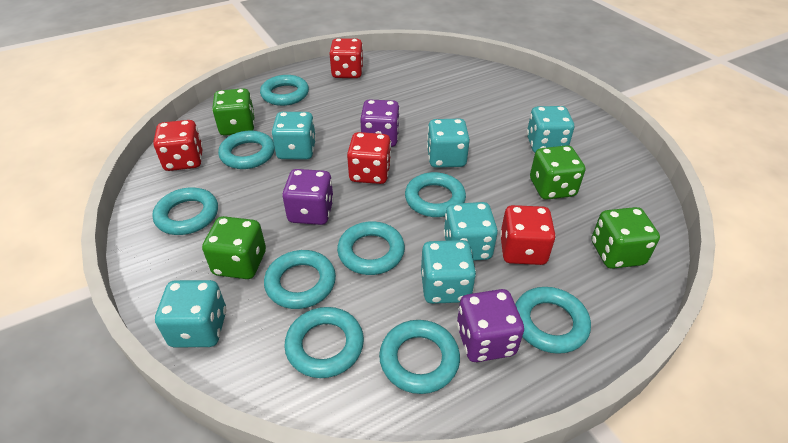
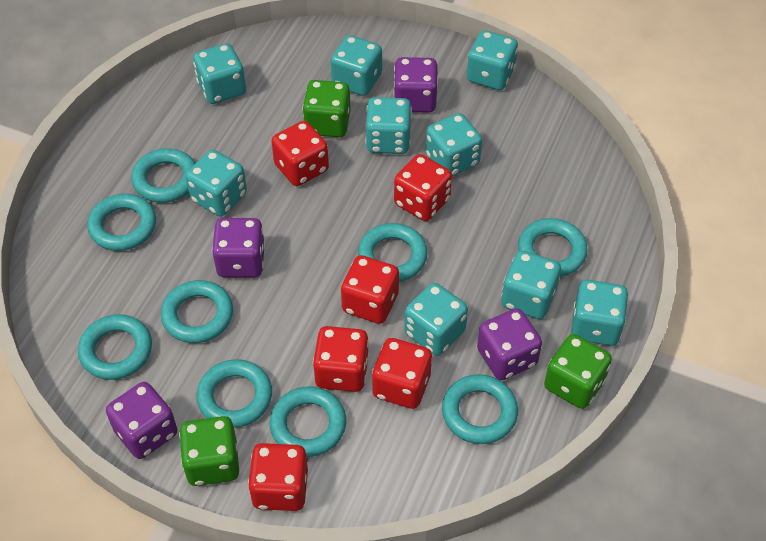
green dice: [202,216,266,279] [212,88,255,136] [530,145,585,200] [592,207,660,269] = 4 -> [179,416,239,486] [302,80,350,137] [544,334,612,409] = 3
purple dice: [282,169,334,225] [360,100,400,147] [457,289,524,362] = 3 -> [106,382,177,459] [212,218,265,277] [393,57,438,113] [477,308,542,380] = 4
red dice: [153,120,203,171] [329,38,364,78] [347,132,391,184] [500,205,556,265] = 4 -> [248,443,308,511] [271,121,329,186] [313,326,369,392] [341,255,399,324] [372,338,432,409] [394,154,452,221] = 6
turquoise dice: [155,280,226,348] [271,112,316,159] [421,240,476,304] [427,118,470,168] [443,202,498,261] [527,106,574,153] = 6 -> [186,150,247,216] [193,43,246,104] [331,35,382,96] [365,97,412,154] [404,283,468,356] [426,113,482,176] [467,30,518,90] [501,251,561,319] [571,280,628,346] = 9

